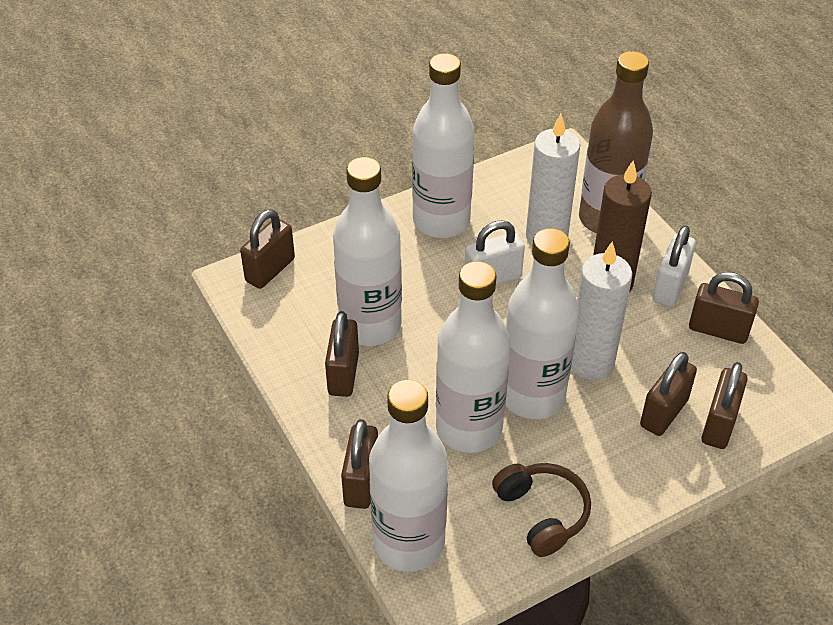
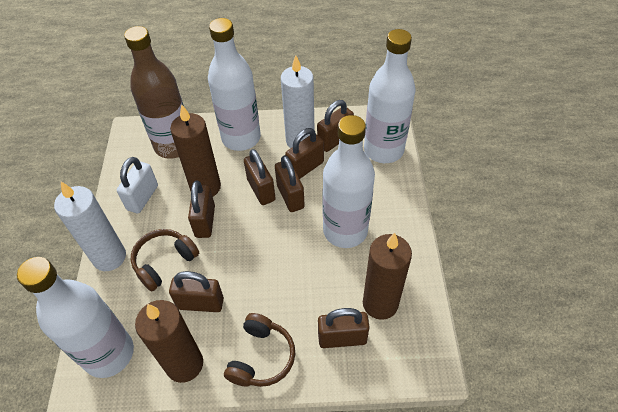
brown candle: [593,160,652,292] = 1 -> [135,300,203,383] [170,104,221,196] [363,233,412,320] = 3
brown headphones: [492,463,591,557] = 1 -> [131,229,199,291] [224,313,295,387] = 2
brown padlock: [240,209,295,289] [325,311,359,397] [341,419,378,509] [640,352,697,436] [689,272,759,344] [702,362,748,449] = 6 -> [169,271,224,312] [188,180,215,238] [244,149,276,205] [275,155,305,212] [285,128,324,179] [317,100,354,152] [318,308,370,348] = 7
white bottle: [333,157,402,346] [369,380,448,572] [412,53,474,238] [436,261,510,453] [506,228,579,419] = 5 -> [17,257,134,378] [208,18,261,151] [323,115,375,248] [364,29,416,163] = 4
white padlock: [465,220,525,285] [652,225,696,307] = 2 -> [117,157,158,213] = 1

